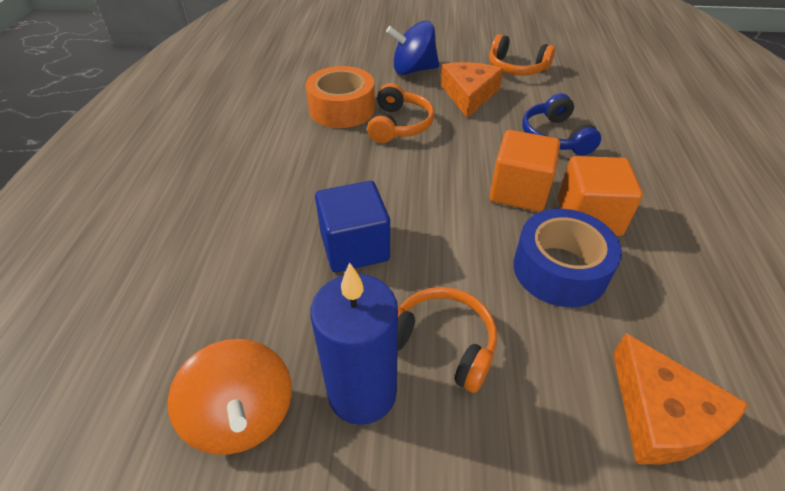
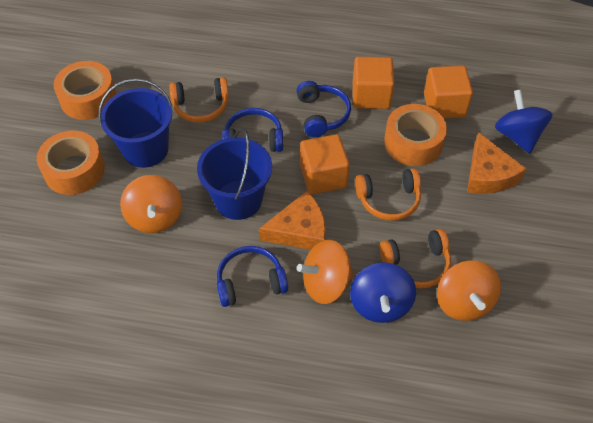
blue bucket: none = 0 -> [98,78,172,168] [197,128,272,220] = 2
blue candle: [310,262,398,425] = 1 -> none = 0
blue cube: [315,181,390,272] = 1 -> none = 0
blue headphones: [522,93,601,155] = 1 -> [217,246,288,307] [222,108,283,152] [296,81,351,137] = 3
blue spinning top: [386,21,439,75] = 1 -> [350,262,416,323] [495,89,553,153] = 2
blue tape: [513,209,622,307] = 1 -> none = 0
orange cube: [489,130,560,212] [558,156,643,236] = 2 -> [300,134,350,195] [353,57,394,109] [424,66,473,119] = 3
orange spinning top: [168,339,292,455] = 1 -> [120,175,182,233] [297,240,354,304] [437,260,501,321] = 3
orange tape: [306,66,375,128] = 1 -> [37,131,105,195] [54,61,116,120] [384,104,447,166] = 3

